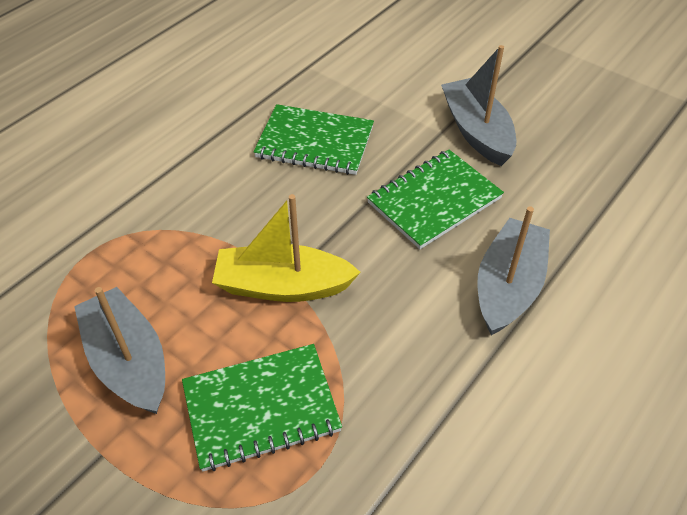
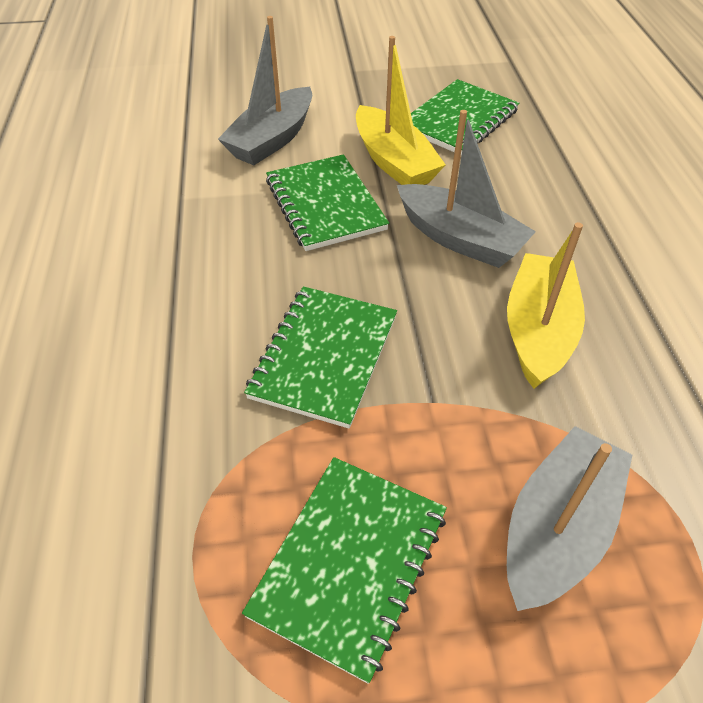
green notebook: [182,344,342,472] [253,104,374,175] [367,150,504,249] = 3 -> [242,457,447,684] [244,286,397,429] [266,154,389,251] [411,79,519,156] = 4
yellow boat: [212,194,361,302] = 1 -> [356,36,446,185] [507,222,585,389] = 2

